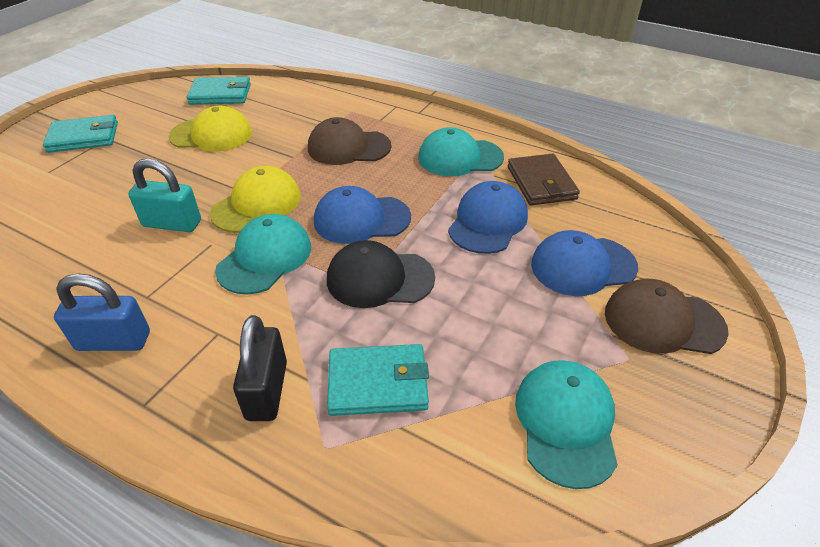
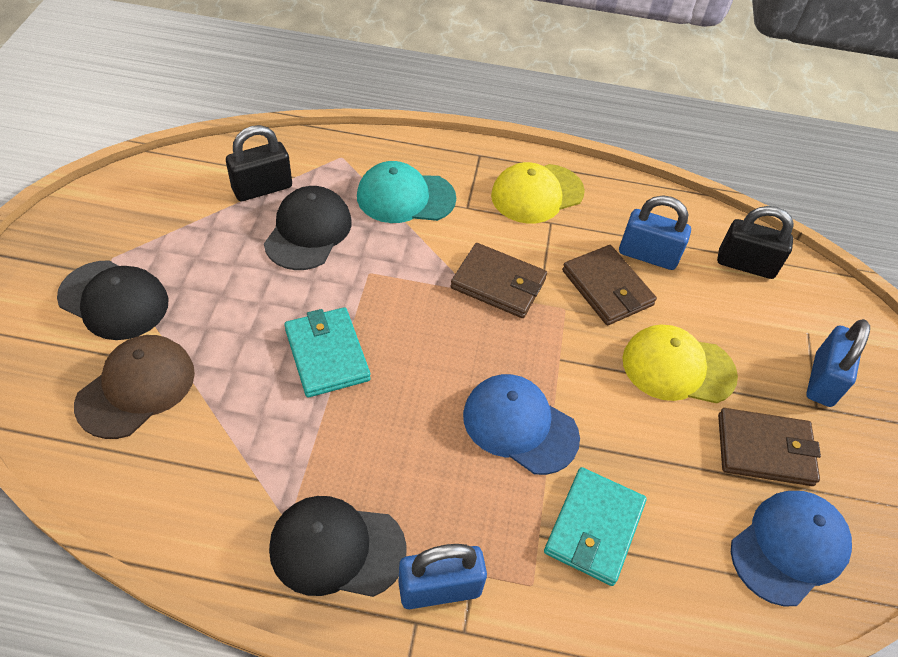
black cap: [327,240,435,308] = 1 -> [57,260,169,340] [264,186,352,270] [269,496,407,597] = 3
black padlock: [233,315,287,421] = 1 -> [226,125,292,201] [717,206,794,279] = 2
blue cap: [314,186,411,244] [448,181,528,254] [531,230,638,296] = 3 -> [463,374,580,475] [731,491,852,606] = 2
blue padlock: [54,274,150,351] = 1 -> [398,544,487,609] [619,196,691,270] [806,319,870,407] = 3
brown cap: [308,117,391,165] [605,279,729,354] = 2 -> [74,335,195,439] = 1
brown wallet: [508,154,580,205] = 1 -> [450,243,547,318] [562,245,657,325] [718,408,821,486] = 3
turquoise cap: [215,214,311,295] [418,127,504,176] [515,360,618,489] = 3 -> [357,161,456,223] = 1
turquoise padlock: [128,159,201,232] = 1 -> none = 0
turquoise wallet: [43,115,118,153] [187,77,251,105] [327,344,429,416] = 3 -> [284,307,371,398] [544,467,647,586] = 2

